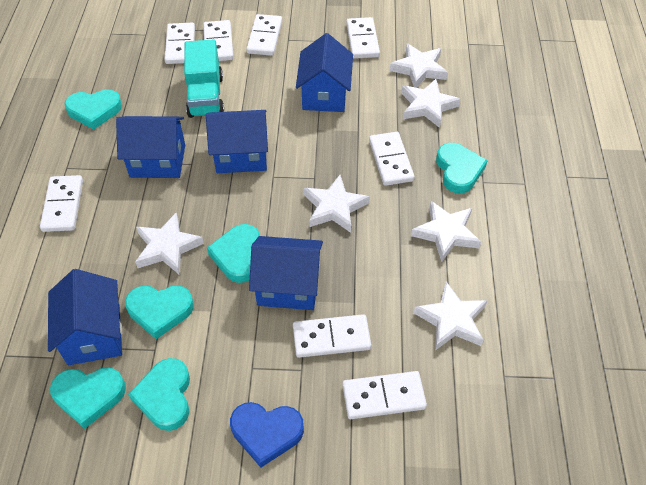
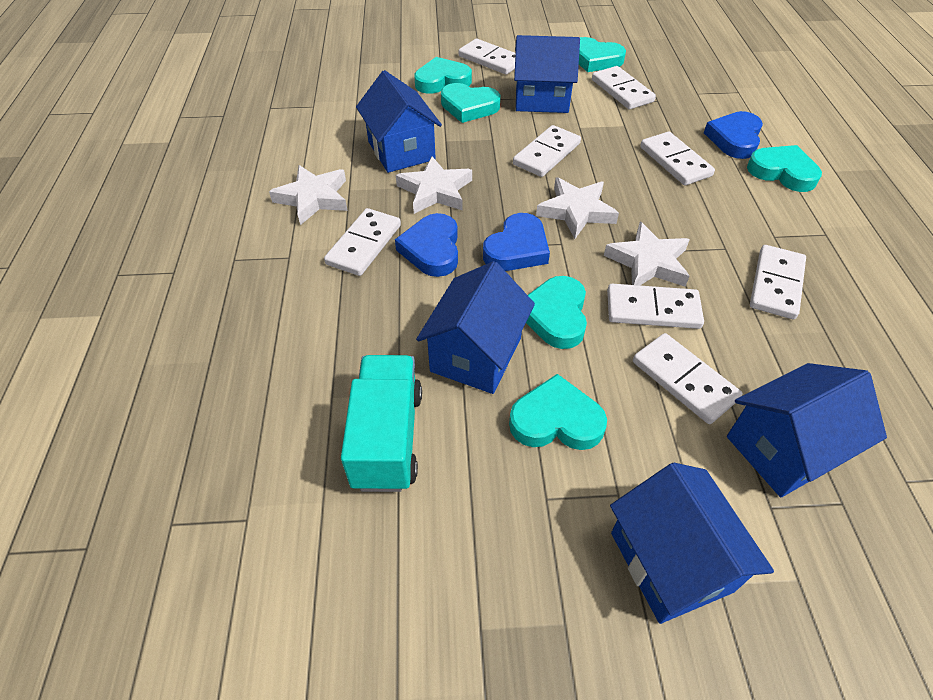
blue heart: [230,402,304,468] = 1 -> [395,213,458,277] [483,213,550,271] [704,111,763,159] = 3
white star: [135,212,204,275] [304,175,369,233] [390,43,448,88] [401,79,460,128] [411,201,481,262] [413,282,488,350] = 6 -> [269,165,348,225] [396,156,472,214] [536,177,619,239] [604,222,690,286] = 4

